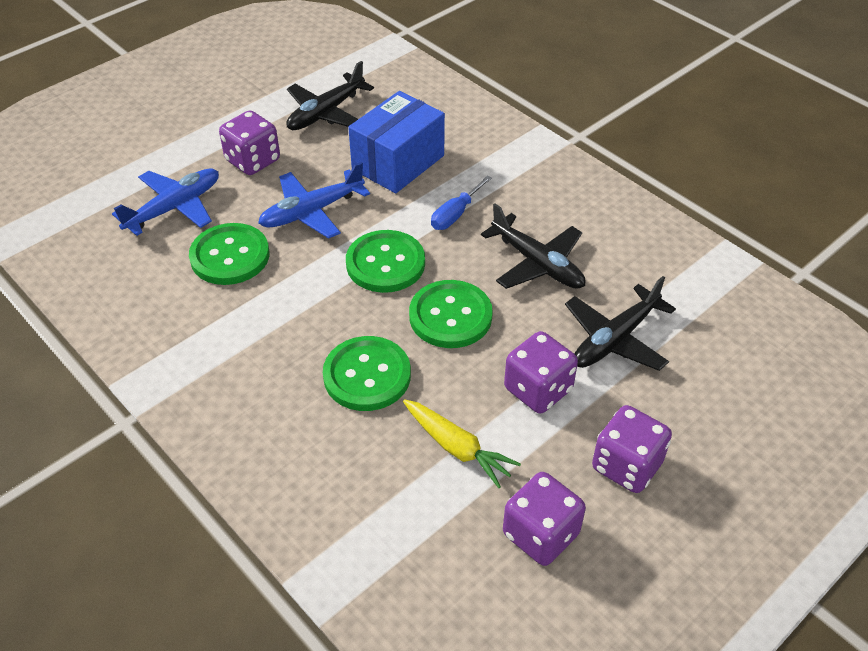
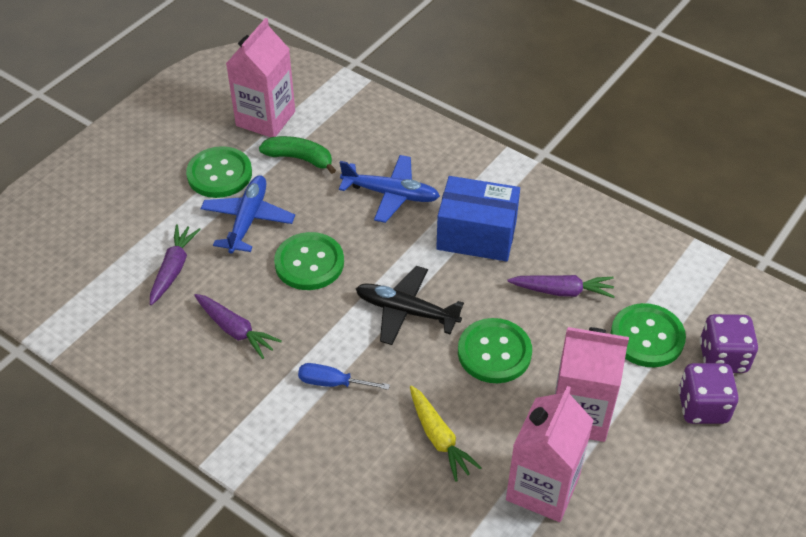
black plane: [286,61,374,130] [481,204,586,289] [565,276,676,371] = 3 -> [355,266,464,345] = 1
green banana: none = 0 -> [259,136,336,174] = 1
pink carton: none = 0 -> [226,18,295,137] [506,386,594,522] [555,327,629,442] = 3
purple carrot: none = 0 -> [150,224,201,305] [194,294,282,359] [508,275,615,298] = 3
purple dice: [219,110,280,175] [503,472,586,566] [504,331,578,413] [592,405,672,493] = 4 -> [678,363,739,424] [700,314,758,373] = 2

